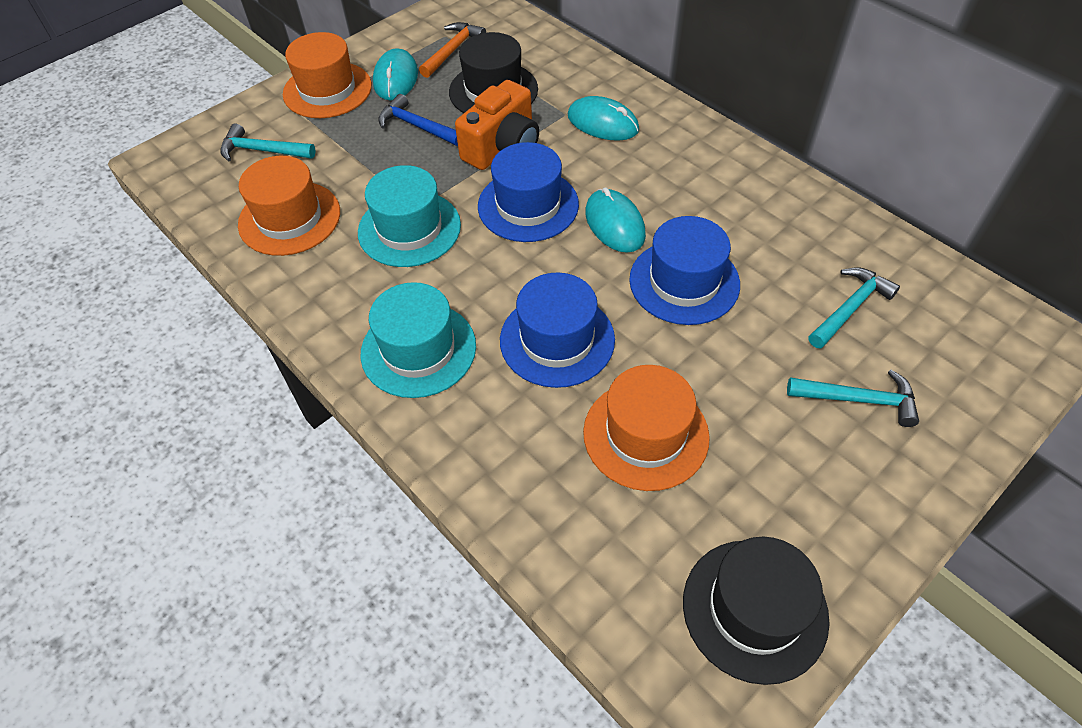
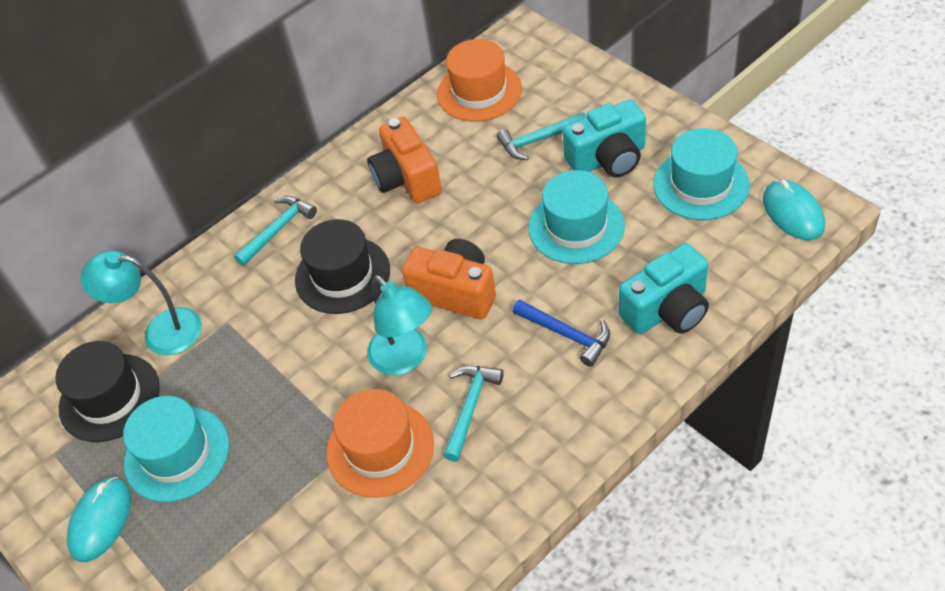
blue hat: [478,142,579,242] [500,273,615,388] [629,216,740,325] = 3 -> none = 0
orange camera: [455,80,539,170] = 1 -> [367,117,442,204] [402,239,496,319] = 2
orange hammer: [419,22,486,78] = 1 -> none = 0
orange hat: [238,156,340,256] [283,32,372,118] [583,365,710,491] = 3 -> [327,389,434,498] [437,39,522,122] = 2
turquoise camera: none = 0 -> [563,99,646,178] [619,243,709,334] = 2
turquoise hat: [358,165,461,267] [360,282,476,398] = 2 -> [123,396,229,502] [528,170,625,264] [653,128,750,220] = 3
turquoise lamp: none = 0 -> [80,250,202,355] [367,275,432,375] = 2
turquoise mouse: [373,48,418,100] [568,96,639,141] [585,187,646,253] = 3 -> [67,477,131,562] [763,180,825,240] = 2

